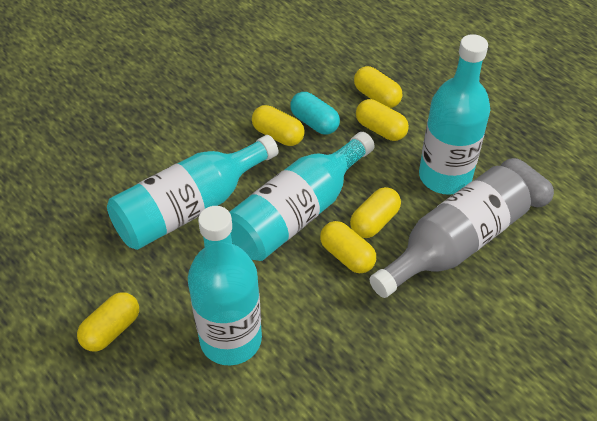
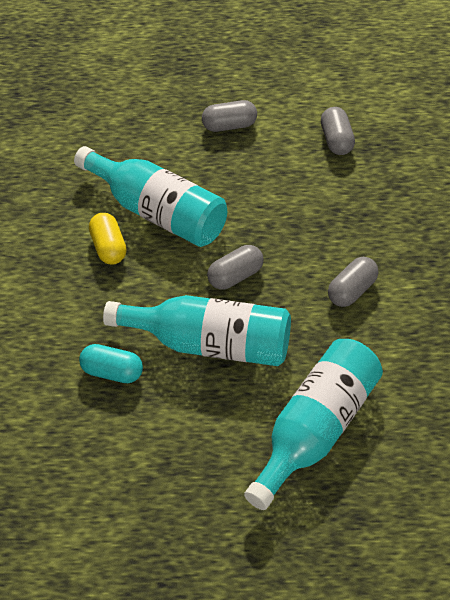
grey bottle: [369,166,531,298] = 1 -> none = 0
grey capsule: [500,158,554,207] = 1 -> [202,100,257,132] [207,245,264,290] [321,107,355,155] [328,257,379,307] = 4
turquoise bottle: [107,135,278,250] [188,206,262,366] [229,132,375,261] [419,34,490,195] = 4 -> [74,146,227,247] [103,295,291,366] [244,339,383,510] = 3
yellow capsule: [77,292,139,352] [252,105,305,146] [320,221,376,273] [350,187,401,238] [354,66,402,108] [356,99,409,141] = 6 -> [89,213,127,264] = 1

